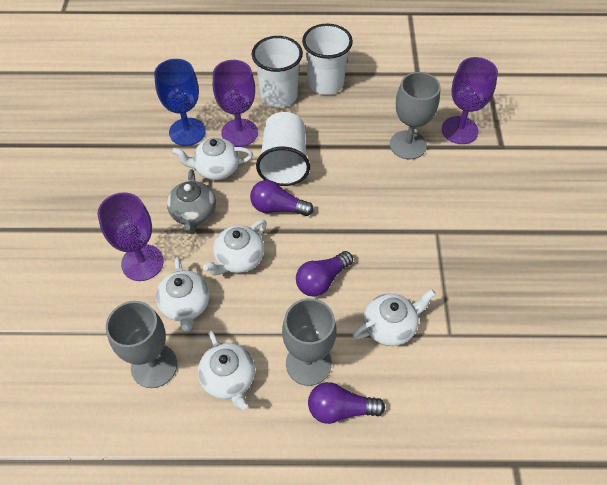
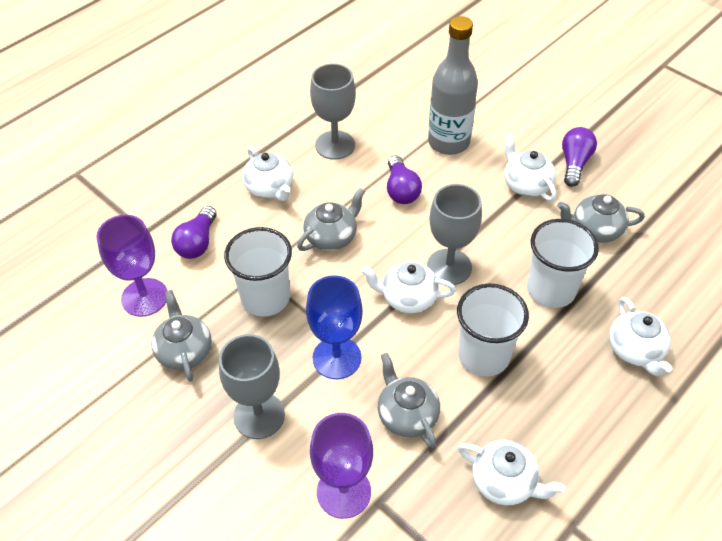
grey bottle: none = 0 -> [428,16,478,155] = 1
grey teapot: [167,169,216,234] = 1 -> [151,290,212,382] [297,188,365,251] [378,353,440,448] [557,194,645,243] = 4
purple goblet: [98,192,164,281] [213,60,258,147] [442,57,498,144] = 3 -> [96,215,167,317] [310,413,373,519] = 2

